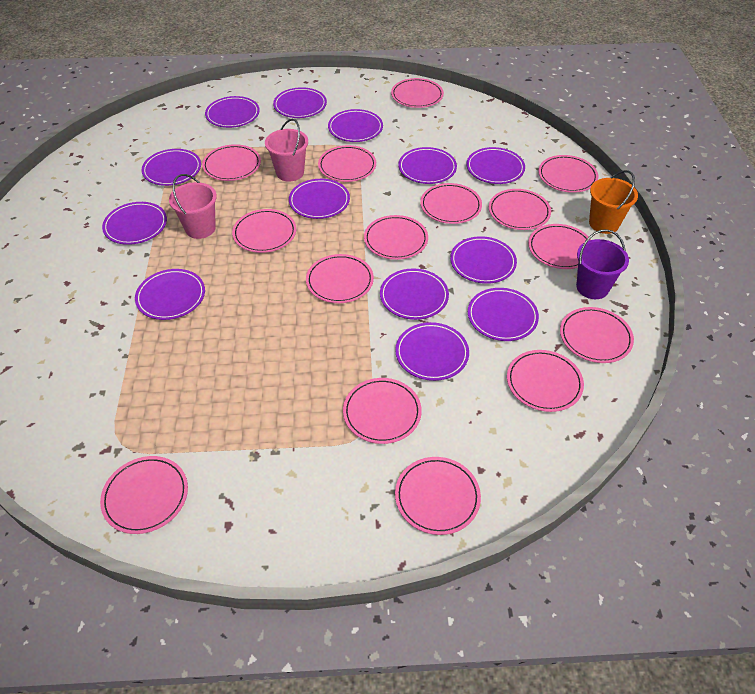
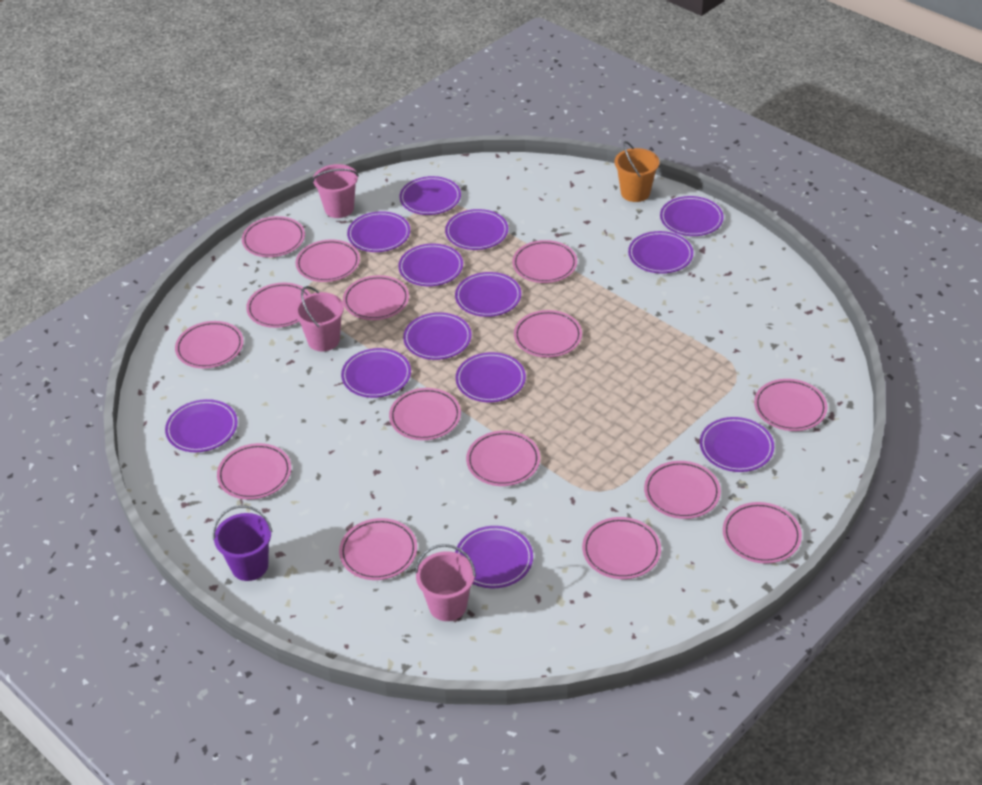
pink bucket: [169,174,217,239] [265,119,308,182] = 2 -> [294,286,344,351] [312,164,359,218] [415,544,476,621] = 3

